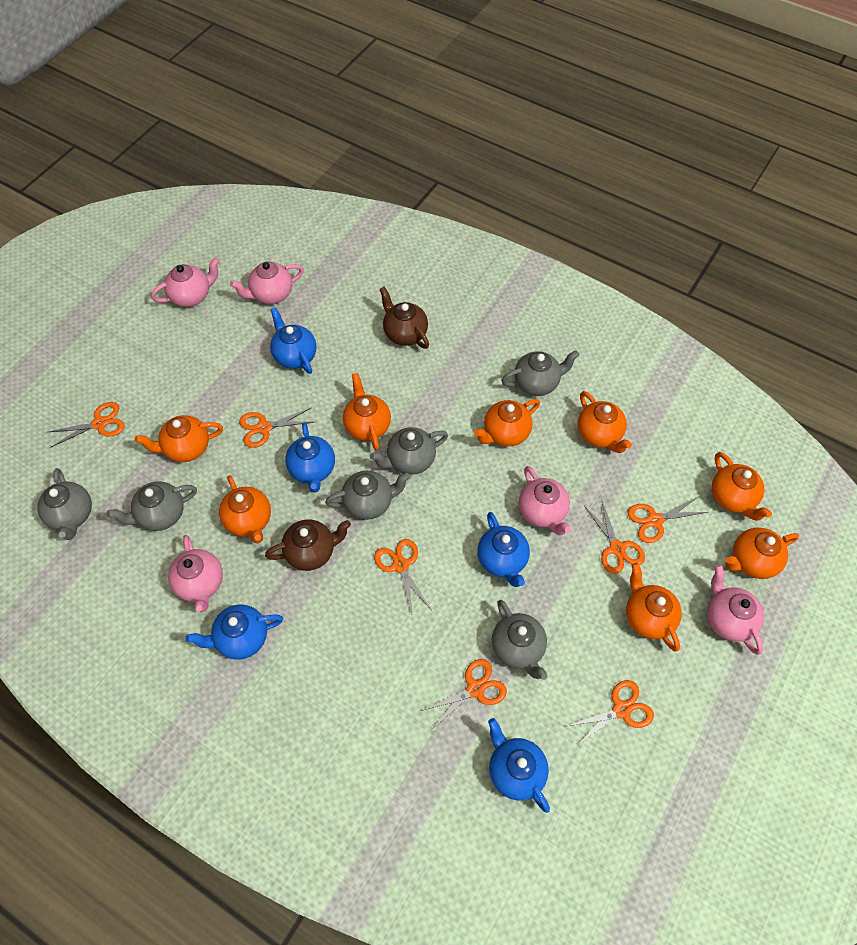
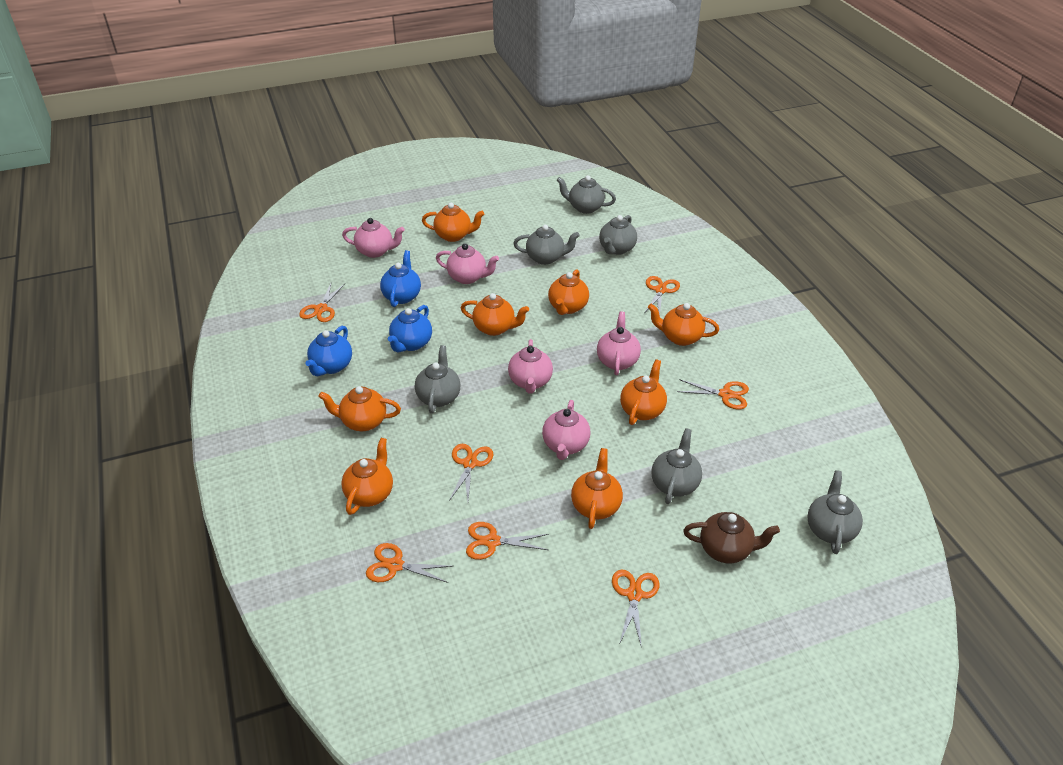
blue teapot: [186,604,283,660] [270,307,317,374] [285,422,335,492] [477,512,530,587] [488,718,550,813] = 5 -> [305,326,352,376] [380,250,421,307] [388,305,432,352] = 3
brown teapot: [265,520,351,571] [380,287,429,349] = 2 -> [683,512,780,564] = 1

